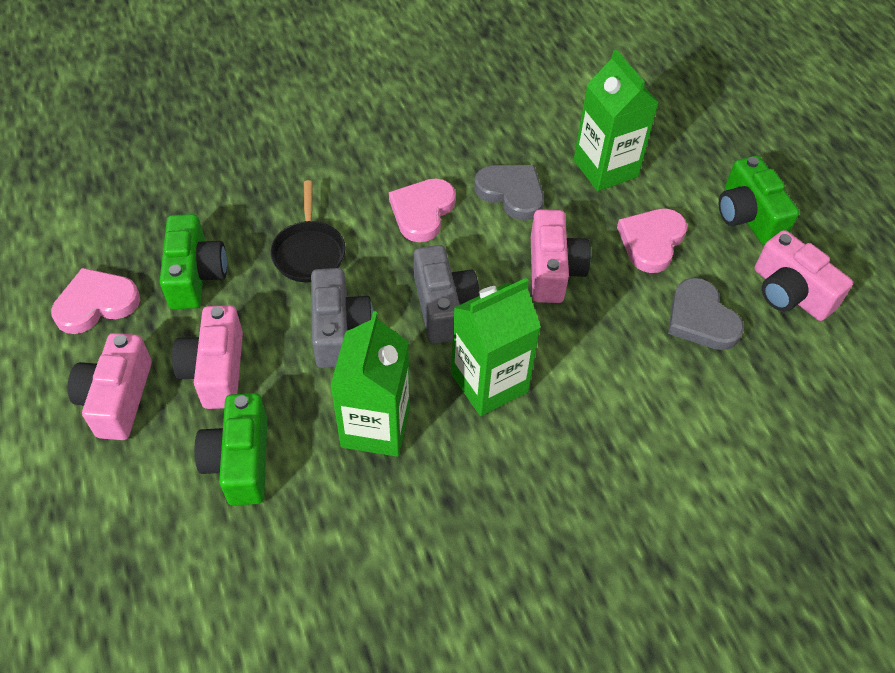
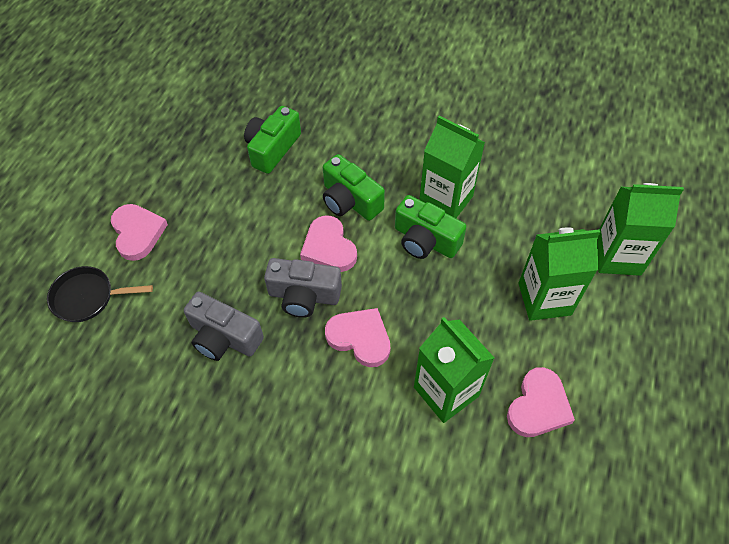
green carton: [330,311,410,457] [451,278,541,416] [573,49,659,191] = 3 -> [414,317,494,423] [419,116,485,218] [518,227,600,321] [598,183,684,276] = 4
grey heart: [474,165,544,221] [668,278,744,350] = 2 -> none = 0
pink camera: [68,333,152,440] [172,305,243,409] [531,209,591,303] [755,230,853,321] = 4 -> none = 0
pink heart: [51,268,140,334] [389,178,456,242] [617,209,687,273] = 3 -> [111,204,168,261] [300,215,357,272] [325,308,390,367] [507,367,575,437] = 4

